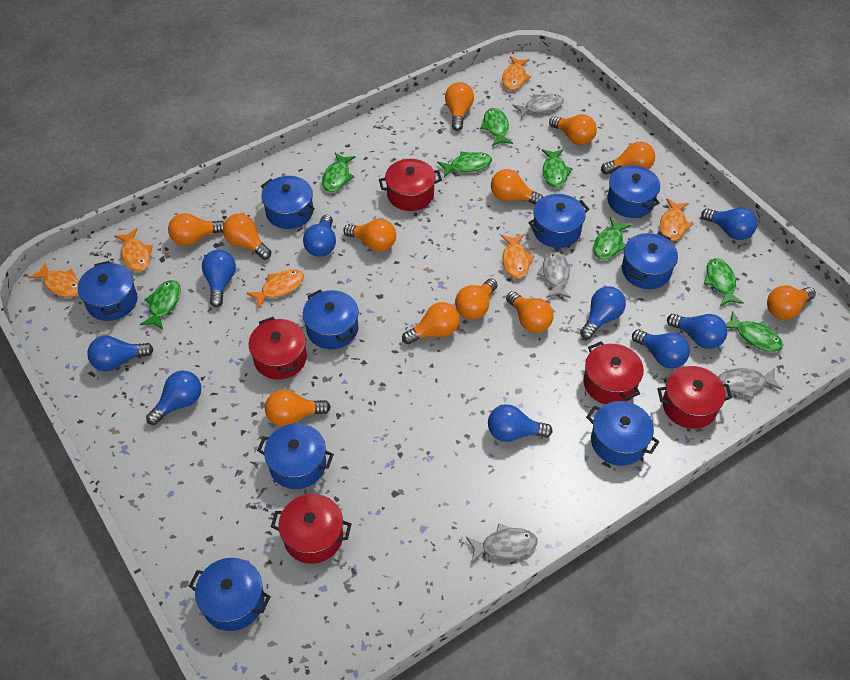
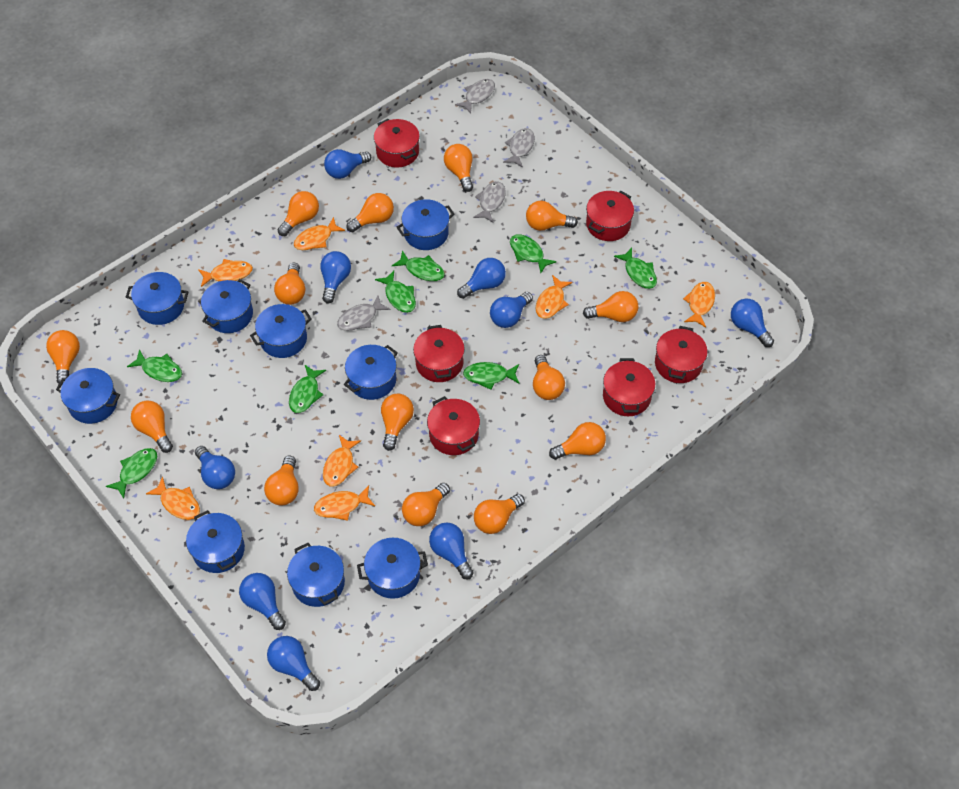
orange fish: [28,262,79,297] [115,228,153,272] [246,269,304,308] [501,234,534,278] [502,56,531,90] [660,198,693,241] = 6 -> [146,477,200,520] [198,259,253,287] [294,217,345,250] [314,485,375,521] [323,435,361,487] [536,275,573,319] [683,282,715,327] = 7
orange light bulb: [168,213,225,246] [223,214,271,260] [265,390,331,427] [343,219,396,252] [402,302,460,344] [445,82,474,131] [455,278,498,320] [491,169,543,205] [506,291,554,333] [549,114,597,145] [601,142,655,174] [767,286,816,320] = 12 -> [46,330,80,385] [131,400,173,453] [264,456,299,506] [274,263,305,305] [278,191,319,236] [347,193,394,232] [381,394,414,451] [402,483,450,526] [444,144,473,192] [474,494,525,534] [526,201,578,231] [533,355,565,400] [549,422,606,460] [583,291,638,322] = 14
red pot: [249,317,307,380] [271,494,351,564] [379,159,442,211] [583,342,644,404] [657,366,732,429] = 5 -> [374,119,420,168] [413,325,465,382] [427,396,480,455] [586,191,634,241] [603,358,655,416] [655,326,708,383] = 6

